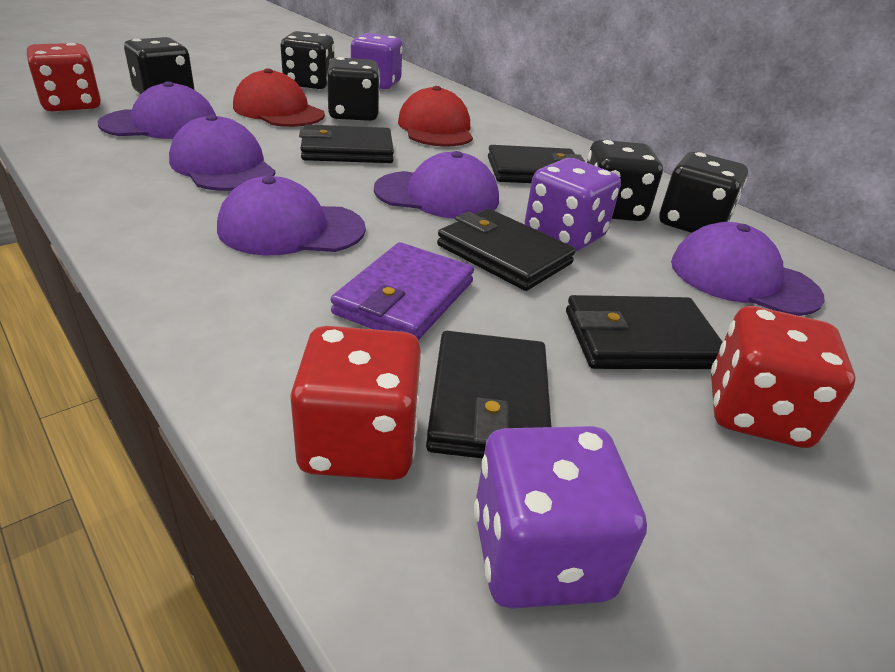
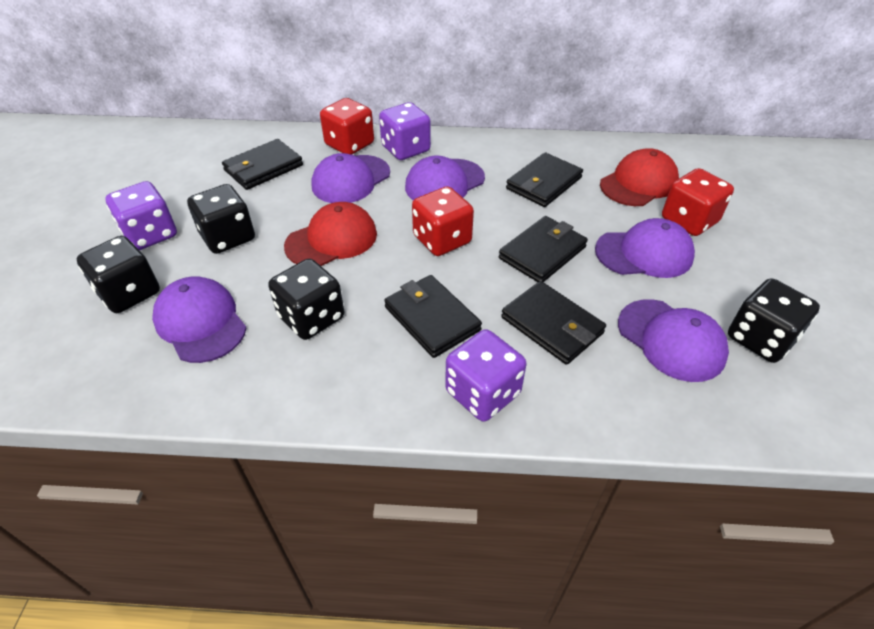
black dice: [124,37,195,94] [281,31,334,89] [327,57,380,121] [587,140,663,221] [659,152,748,233] = 5 -> [76,236,160,313] [187,184,255,254] [268,259,344,340] [728,278,820,363] = 4
purple wallet: [331,242,474,341] = 1 -> none = 0

